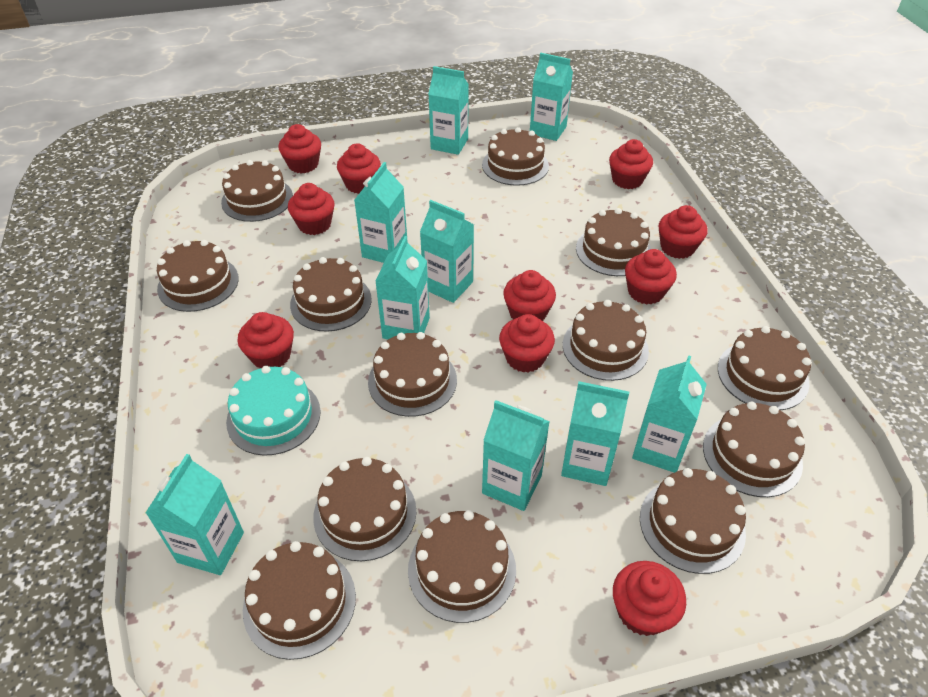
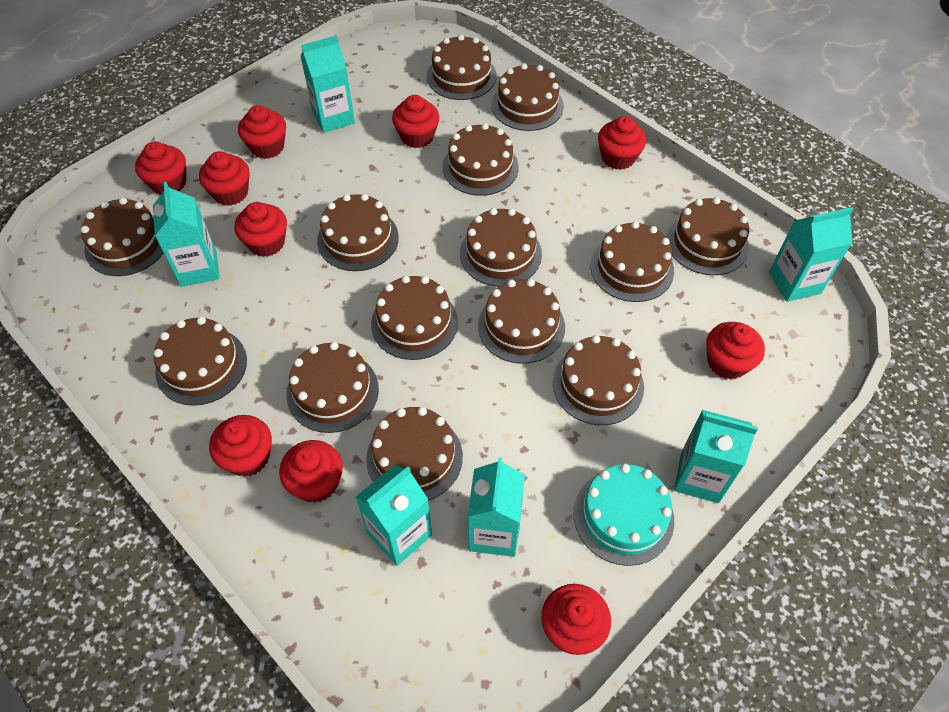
brown cake: [157,240,239,312] [221,160,293,222] [243,541,356,660] [290,257,372,332] [313,457,416,561] [368,332,457,417] [408,510,516,623] [482,127,549,186] [563,300,649,381] [576,208,651,276] [640,468,746,574] [703,401,805,497] [718,326,811,410] = 13 -> [81,197,163,276] [153,317,247,406] [287,342,379,433] [317,194,399,271] [366,407,463,501] [371,275,458,360] [427,35,497,100] [443,123,519,196] [460,208,542,287] [478,279,565,364] [492,63,564,131] [553,335,644,425] [591,221,674,302] [667,197,749,275] = 14
turquoise carton: [146,454,244,575] [354,162,407,263] [375,236,430,339] [420,200,474,303] [428,66,469,155] [482,400,550,511] [530,53,573,141] [561,381,629,486] [632,355,707,473] = 9 -> [153,182,220,287] [301,35,355,133] [355,465,432,566] [467,457,525,557] [674,410,758,503] [769,207,853,302] = 6

